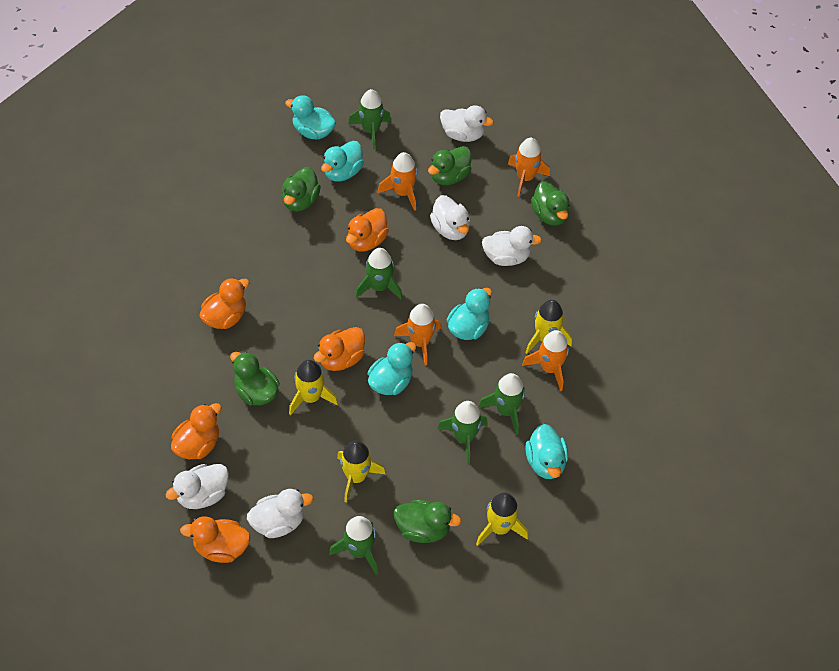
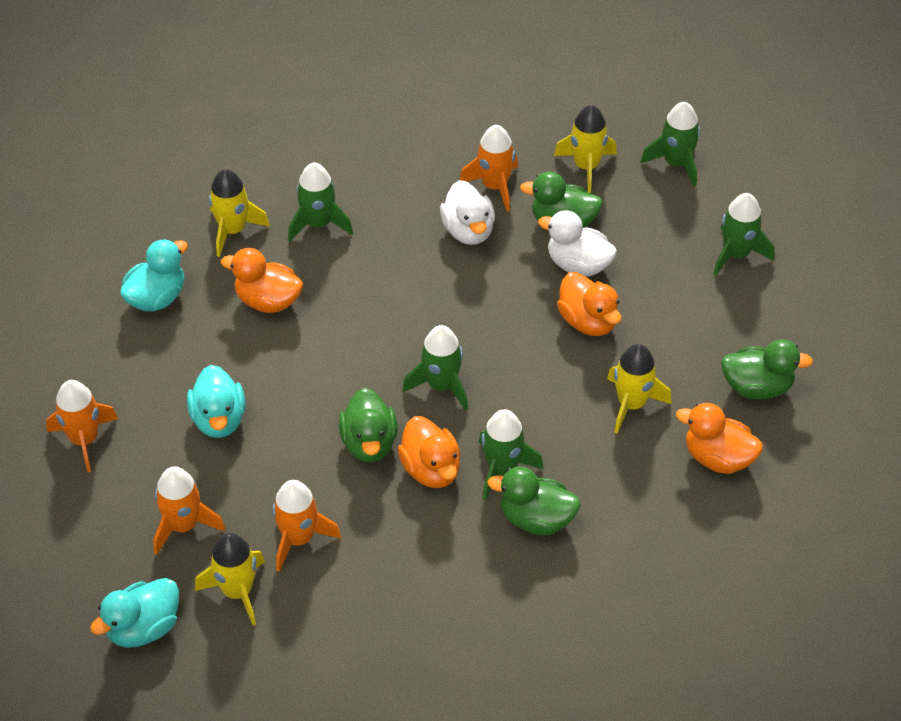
green duck: [230,352,280,405] [282,167,321,211] [394,500,461,543] [428,146,471,185] [531,180,570,226] = 5 -> [339,388,397,462] [487,466,581,535] [520,172,603,228] [721,339,813,400] = 4
orange duck: [171,403,221,459] [180,516,251,563] [199,278,250,329] [314,327,365,371] [346,208,389,251] = 5 -> [221,248,303,313] [397,416,460,488] [557,272,621,336] [676,403,763,474] = 4
turquoise duck: [285,95,336,140] [321,141,364,182] [367,342,416,395] [447,288,492,340] [525,424,568,479] = 5 -> [90,578,179,648] [120,239,188,311] [187,365,245,438] = 3
white duck: [165,464,229,509] [247,489,313,538] [430,195,470,240] [440,105,494,142] [482,226,542,266] = 5 -> [440,180,495,245] [538,211,617,277] = 2

